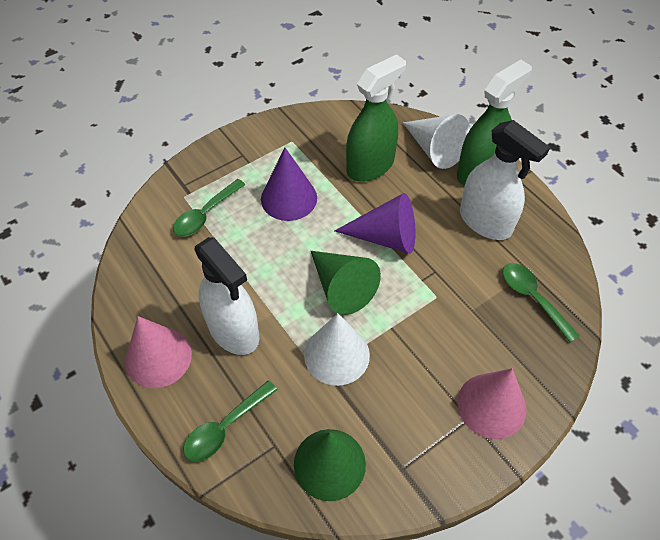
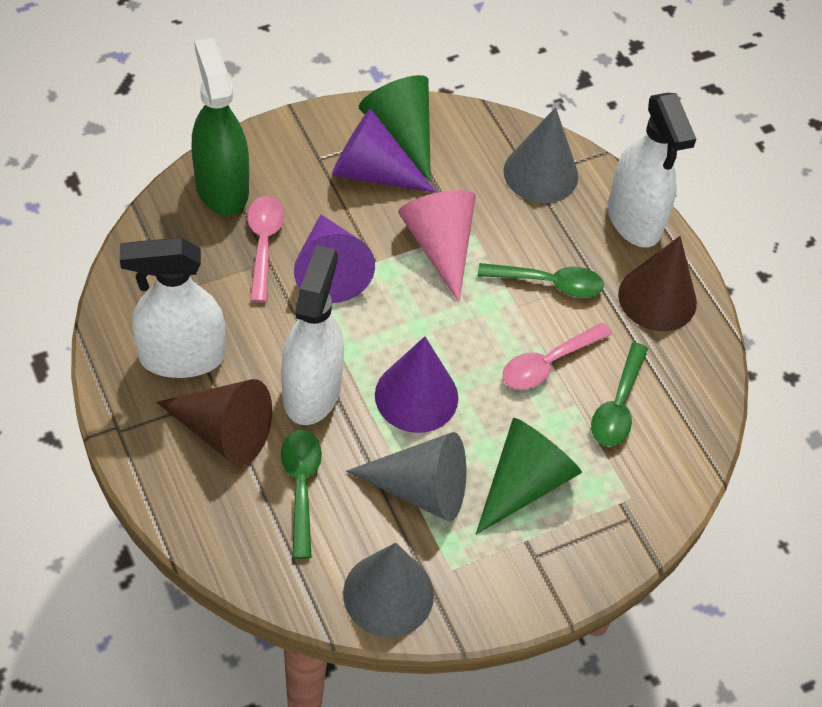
brown cone: none = 0 -> [156,379,272,466] [618,236,697,331] = 2
green spray bottle: [346,54,406,182] [457,60,532,186] = 2 -> [192,38,249,215] = 1
grey cone: none = 0 -> [343,543,434,637] [346,432,466,521] [504,107,578,203] = 3
pink cone: [125,316,192,388] [457,368,527,439] = 2 -> [398,190,476,302] = 1
pink spoon: none = 0 -> [247,196,284,302] [503,323,612,389] = 2
purple cone: [261,148,317,221] [335,193,415,254] = 2 -> [294,215,375,303] [332,108,437,193] [375,336,458,433] = 3
white cone: [304,313,370,386] [403,114,470,169] = 2 -> none = 0
white spray bottle: [195,237,259,355] [460,120,550,240] = 2 -> [120,237,225,378] [281,245,344,425] [608,93,696,247] = 3

